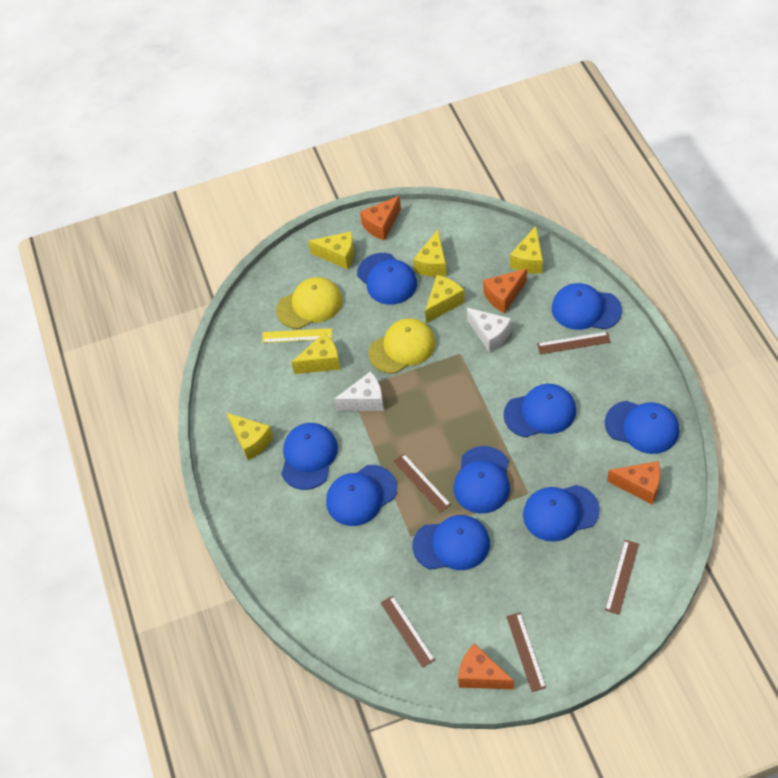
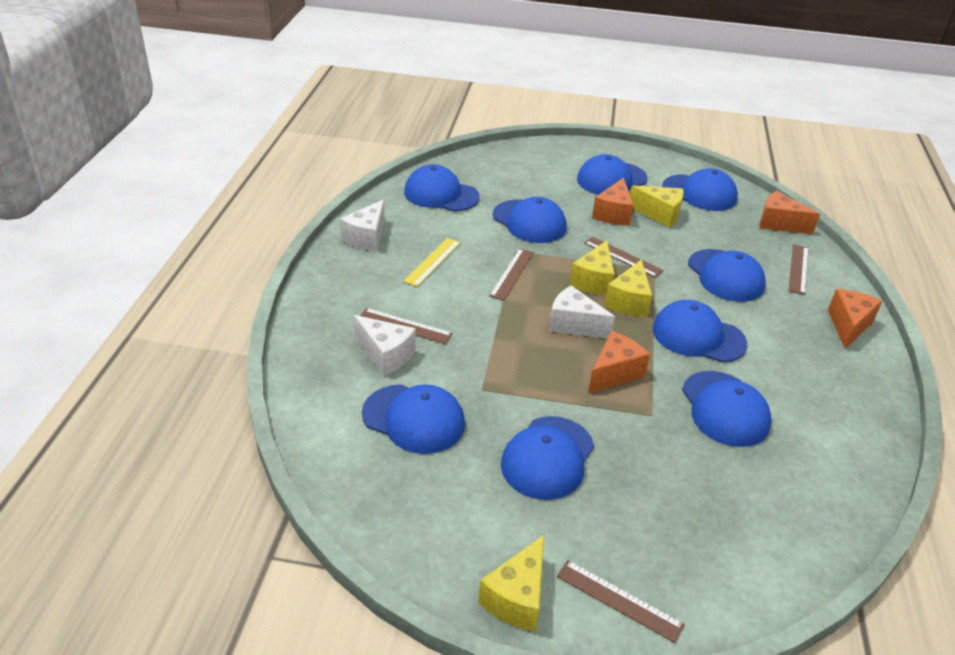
white cheese: [334,371,384,411] [467,308,511,353] = 2 -> [340,200,385,251] [354,315,415,376] [549,285,615,339] = 3
yellow cap: [276,277,342,329] [368,318,436,374] = 2 -> none = 0
yellow cheese: [227,413,273,460] [291,333,340,374] [308,231,354,269] [413,230,447,277] [425,275,465,323] [510,226,543,274] = 6 -> [478,535,544,632] [569,240,615,295] [604,259,652,317] [630,186,684,228] = 4

